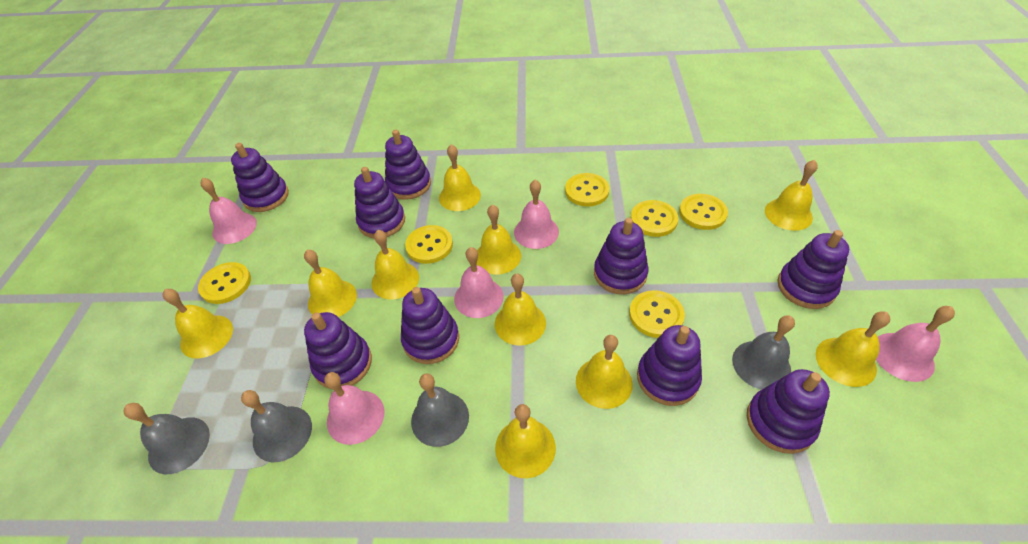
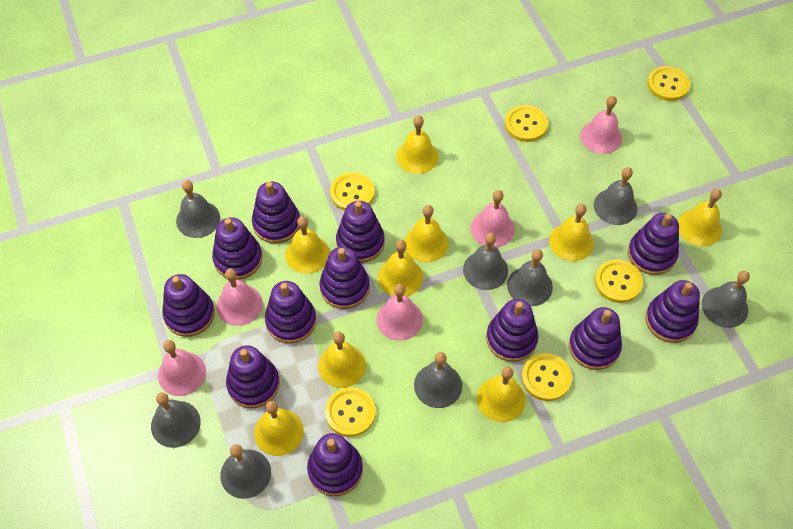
grey bell: [124,403,210,474] [241,390,312,462] [411,373,469,447] [732,315,795,390] = 4 -> [151,392,201,448] [176,180,220,238] [220,444,271,499] [414,352,462,408] [463,233,508,290] [507,249,553,306] [594,167,637,225] [702,271,750,328] = 8
purple stacking toy: [231,143,289,212] [304,312,372,389] [354,167,405,238] [385,130,431,200] [401,287,459,364] [594,218,648,294] [637,325,702,406] [747,369,830,454] [777,230,849,309] = 9 -> [162,274,215,337] [212,217,263,280] [226,345,280,408] [252,181,300,244] [265,281,316,343] [307,433,363,496] [320,247,370,309] [336,201,385,263] [486,299,539,362] [569,307,622,370] [628,213,679,275] [645,280,700,343] = 12
yellow bell: [163,289,233,358] [304,250,357,317] [372,230,419,299] [439,144,481,211] [477,205,521,275] [495,274,546,346] [495,404,556,478] [576,335,633,409] [765,160,818,231] [816,311,890,387] = 10 -> [254,401,304,456] [285,216,330,274] [318,332,366,388] [378,240,423,296] [396,116,438,174] [405,205,449,263] [477,367,526,422] [549,204,594,261] [678,189,722,246] = 9

